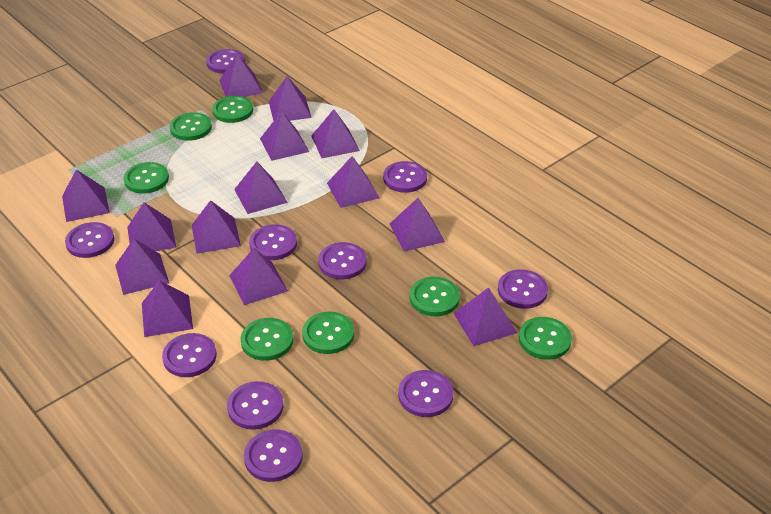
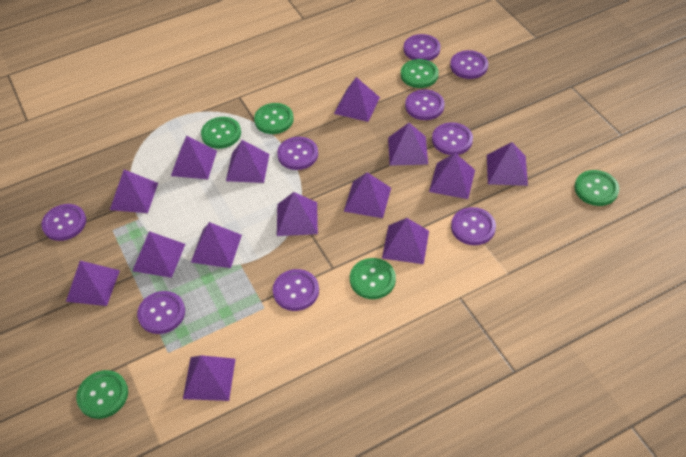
green button: [124,162,169,194] [170,112,212,141] [212,96,253,123] [240,318,293,361] [302,312,354,354] [410,277,460,316] [519,317,572,360] = 7 -> [76,370,128,419] [201,117,241,149] [254,103,294,134] [350,258,396,299] [401,59,439,88] [574,170,619,206] = 6
purple button: [65,222,114,258] [162,333,217,377] [206,49,245,73] [227,381,284,430] [244,430,303,482] [249,224,297,260] [318,242,367,279] [383,161,427,193] [398,370,454,417] [498,269,548,309] = 10 -> [42,204,86,241] [137,291,185,334] [273,269,319,311] [277,137,318,170] [404,34,440,61] [405,89,445,120] [432,122,473,155] [450,50,488,79] [451,207,496,245] = 9

